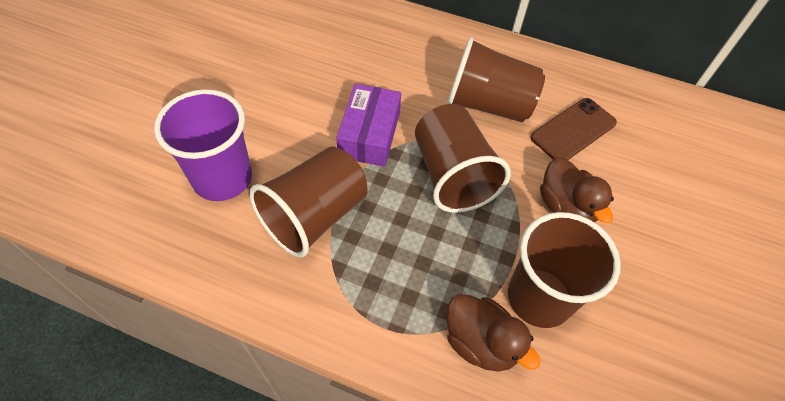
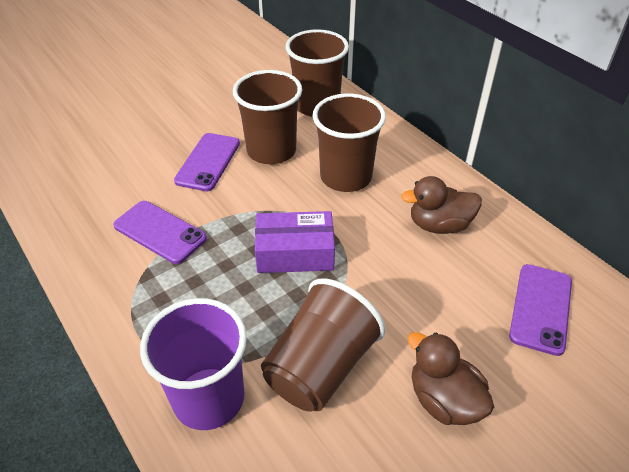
brown phone: [531,98,617,160] = 1 -> none = 0
purple phone: none = 0 -> [113,201,207,264] [174,133,240,191] [509,264,572,356] = 3

